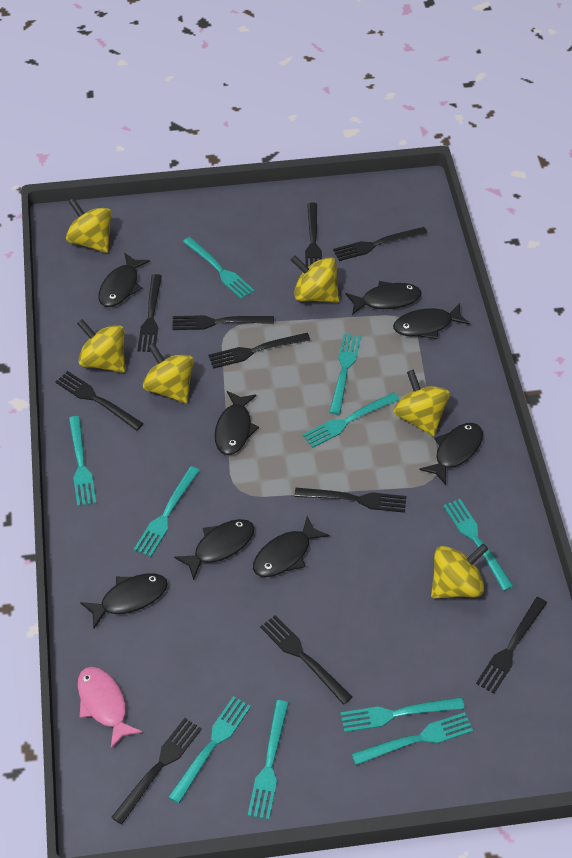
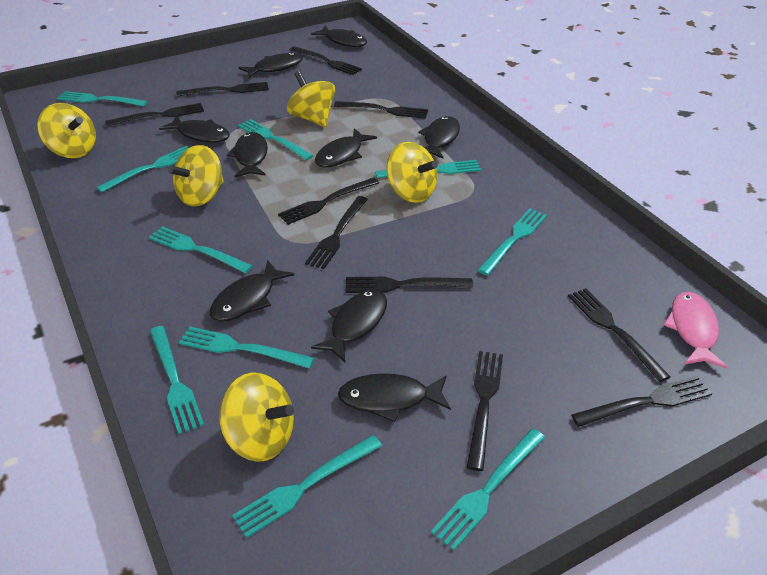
black fish: [80,573,168,628] [98,253,150,307] [174,519,254,580] [215,391,259,455] [253,516,329,577] [345,281,421,315] [393,303,470,339] [420,423,483,485] = 8 -> [159,116,230,143] [210,260,294,321] [227,132,268,177] [238,52,303,78] [311,26,367,47] [311,289,387,362] [315,128,377,168] [338,373,451,422] [418,116,460,159] = 9
yellow spinning top: [66,198,112,253] [77,319,125,373] [143,343,194,403] [291,255,339,303] [393,370,450,436] [431,544,488,599] = 6 -> [37,103,96,158] [168,145,224,207] [219,373,294,462] [287,71,335,127] [387,142,438,203] = 5

